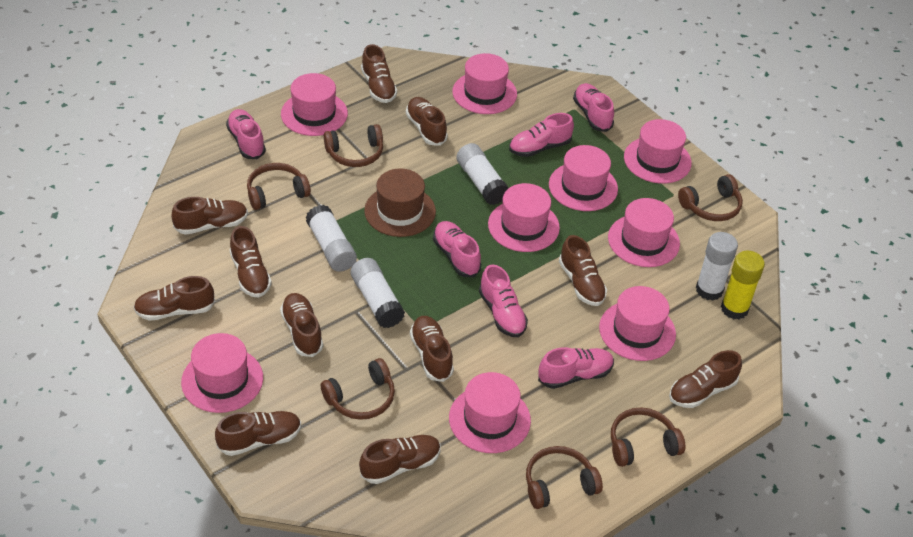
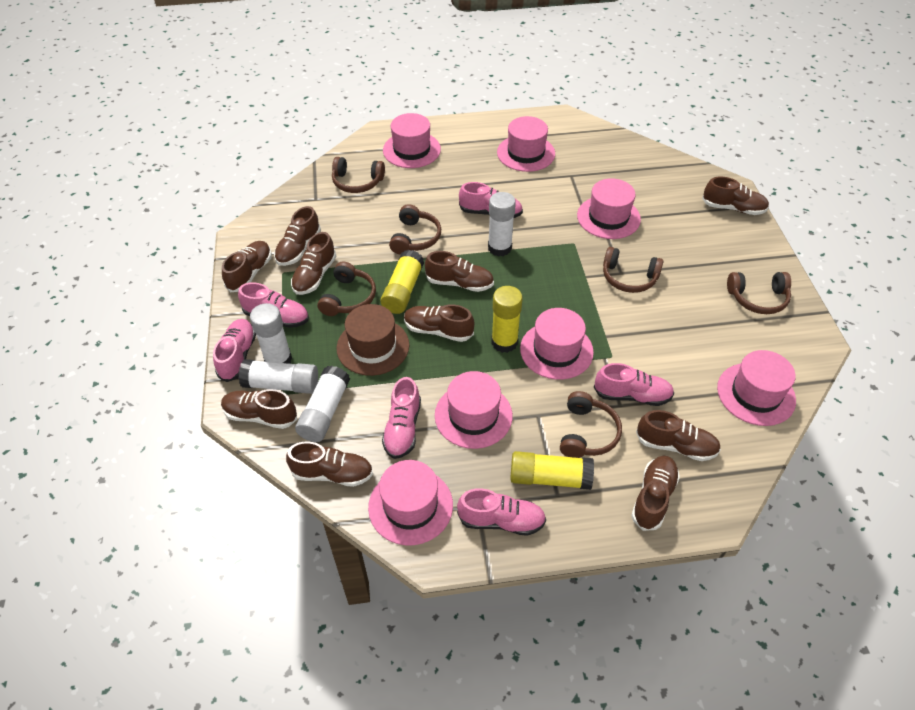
brown shoe: [133,276,215,321] [172,197,248,235] [215,411,301,456] [230,226,272,297] [280,293,323,357] [359,435,441,484] [361,44,397,103] [406,97,448,146] [410,316,454,382] [559,235,607,306] [669,350,742,408] = 11 -> [221,389,297,429] [222,241,272,292] [274,206,321,266] [286,442,373,487] [291,232,336,295] [404,304,474,342] [425,251,494,292] [631,456,680,531] [636,410,721,461] [702,176,769,215] = 10
pink hat: [181,333,263,413] [281,73,348,136] [449,372,531,453] [452,53,517,114] [488,183,560,252] [549,145,618,211] [599,286,676,361] [608,198,680,267] [624,119,692,184] = 9 -> [368,460,453,545] [383,113,441,168] [435,371,513,449] [497,116,555,172] [520,308,594,380] [577,178,641,239] [717,350,796,426] = 7
yellow glue stick: [721,250,765,319] = 1 -> [380,250,424,314] [491,286,523,353] [510,451,594,490] = 3

